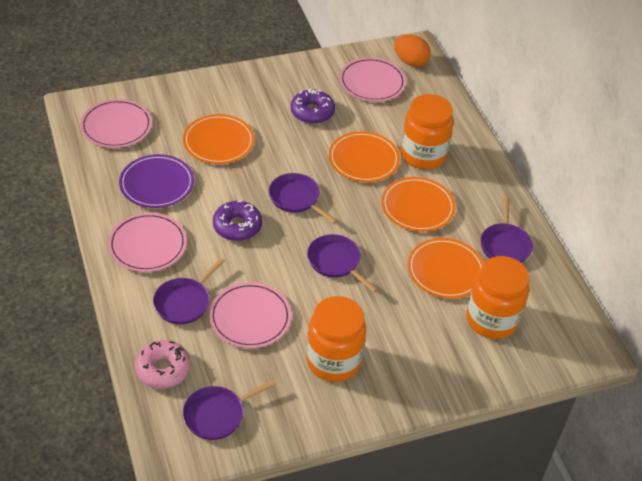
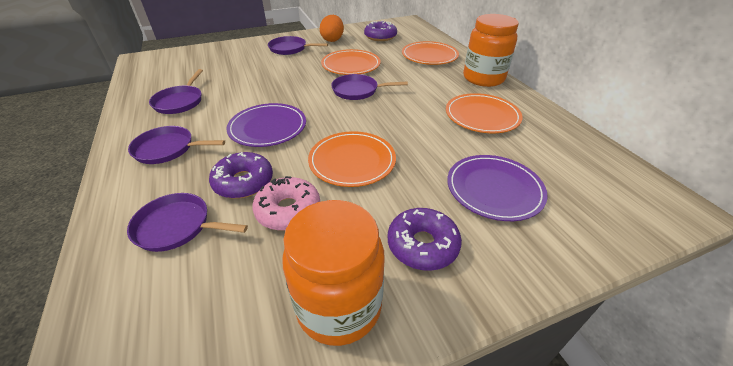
orange jar: [306,296,366,382] [401,94,454,169] [466,256,529,339] = 3 -> [282,200,384,346] [463,14,519,87] = 2
pink plate: [80,99,152,148] [108,213,187,272] [209,282,291,348] [339,57,406,102] = 4 -> none = 0
purple donut: [213,200,262,241] [291,89,335,124] = 2 -> [209,152,273,199] [364,21,397,41] [388,208,462,271] = 3
purple plate: [119,154,194,208] = 1 -> [226,103,306,147] [447,155,548,221] = 2

